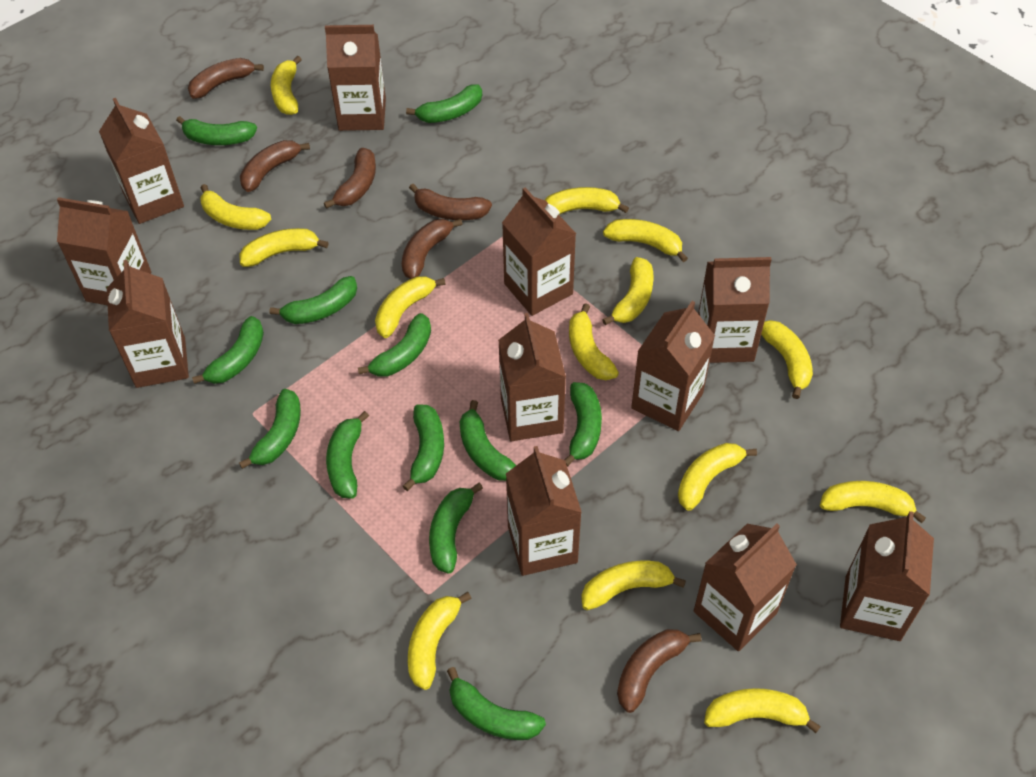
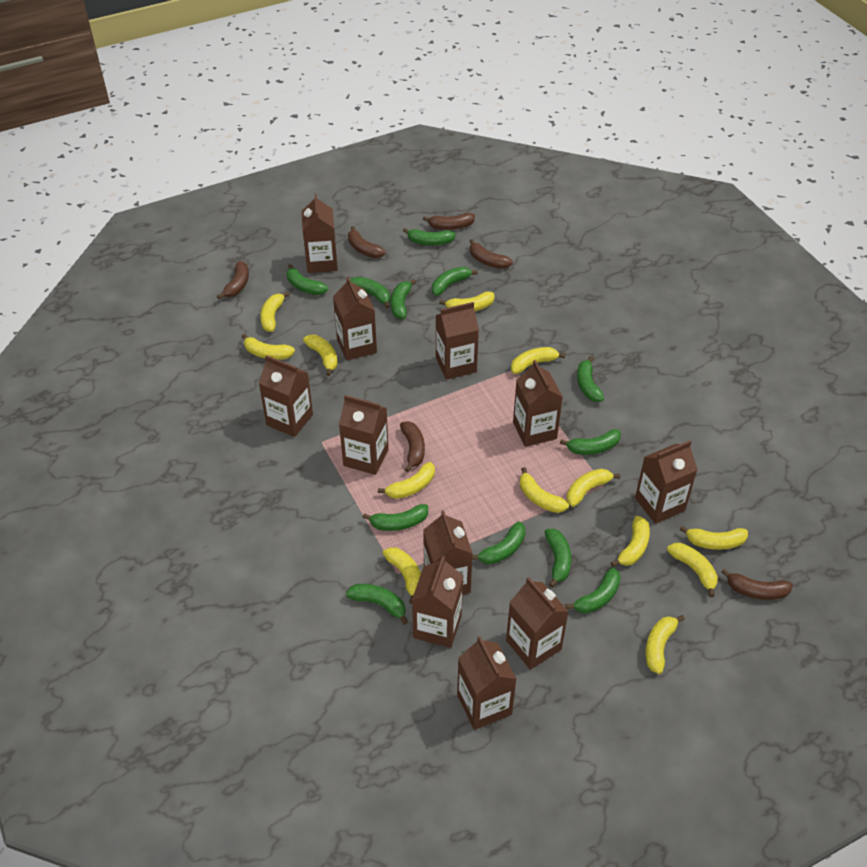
yellow banana: [200,184,271,230] [239,228,329,267] [271,56,302,115] [375,276,445,338] [408,592,472,690] [545,187,629,215] [569,303,619,380] [581,561,686,610] [602,257,654,325] [603,219,688,262] [678,443,757,511] [704,688,821,733] [761,320,813,399] [820,481,926,523] = 14 -> [242,334,295,360] [260,291,290,332] [303,335,338,376] [378,462,435,499] [383,547,421,604] [439,291,494,311] [511,347,566,374] [520,467,569,513] [567,469,620,507] [611,516,650,567] [645,615,685,674] [667,543,718,597] [680,526,748,550] = 13

